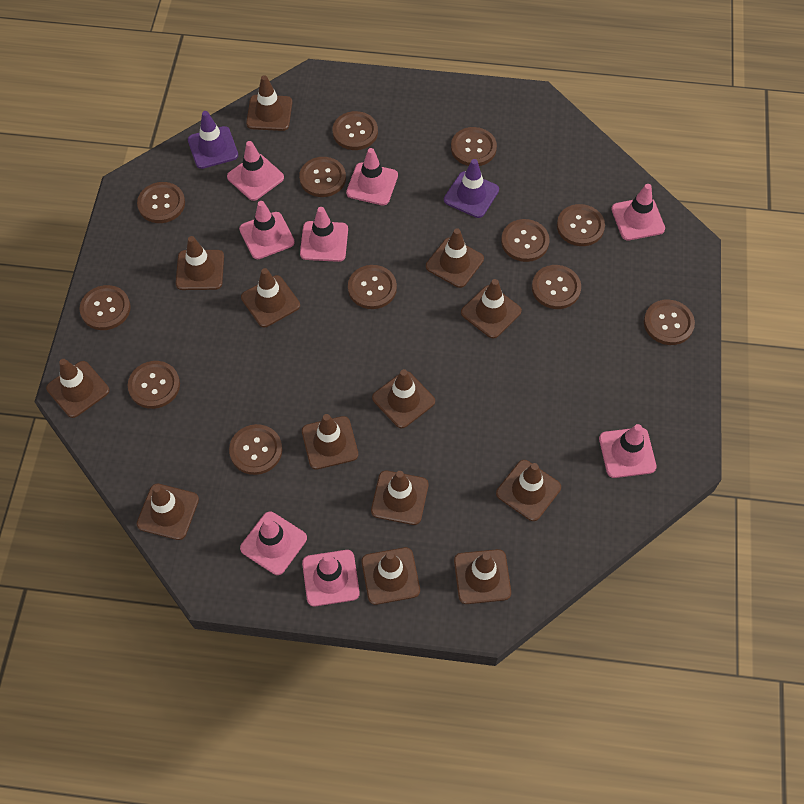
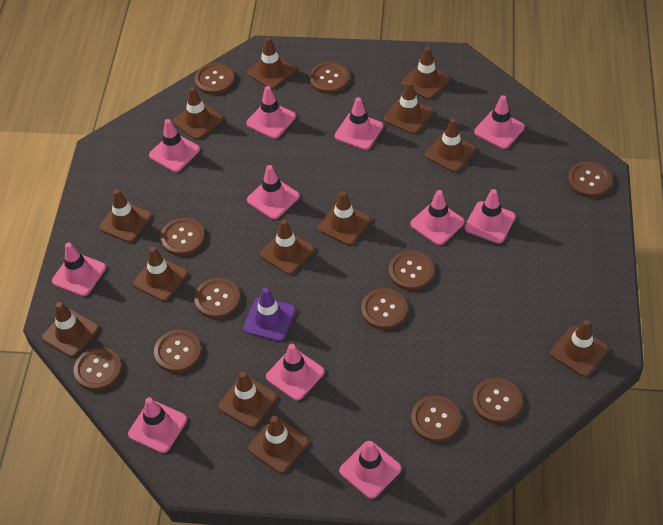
brown button: [80,285,131,330] [128,361,180,409] [137,182,185,223] [229,424,282,475] [299,157,346,197] [333,111,378,150] [348,265,397,309] [451,127,497,166] [501,219,549,262] [532,265,581,309] [557,204,605,246] [644,299,695,345] = 12 -> [74,347,122,391] [154,330,201,373] [160,218,205,256] [194,278,240,319] [195,63,235,95] [309,62,349,94] [361,288,407,330] [389,251,434,290] [411,395,461,442] [472,378,522,424] [568,161,612,198] = 11
pink traffic cone: [227,141,284,201] [239,201,295,259] [240,512,307,575] [300,207,348,262] [302,550,360,606] [346,148,398,205] [599,424,657,478] [611,184,665,241] = 8 -> [52,242,106,296] [128,397,187,453] [149,119,200,172] [246,86,296,139] [247,165,299,219] [266,344,324,400] [335,97,383,150] [339,441,401,499] [411,190,464,245] [464,189,516,243] [474,95,525,149] = 11
purple traffic cone: [188,111,238,169] [444,159,499,218] = 2 -> [243,288,296,341] = 1

